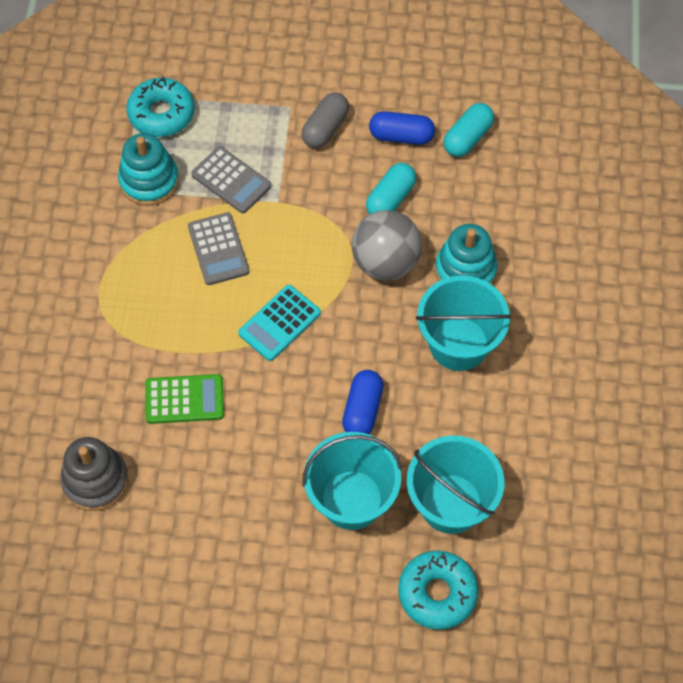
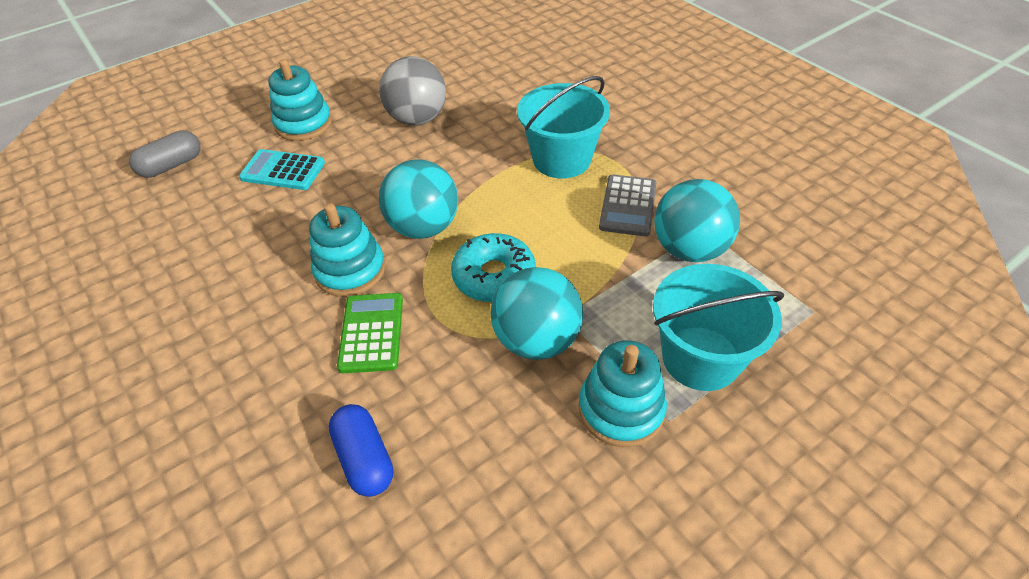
blue capsule: [342,370,384,434] [369,111,435,145] = 2 -> [328,404,393,497] = 1
grey calculator: [188,212,250,285] [191,146,271,213] = 2 -> [599,174,656,236] = 1
grey stacking toy: [61,437,129,511] = 1 -> none = 0
turquoise ball: none = 0 -> [379,160,458,239] [490,267,583,360] [654,179,740,262] = 3
turquoise bucket: [302,432,402,530] [407,435,504,534] [416,275,511,371] = 3 -> [517,76,610,178] [653,264,784,391] = 2
turquoise capsule: [366,163,416,214] [443,103,494,157] = 2 -> none = 0
turquoise donut: [126,77,195,137] [398,551,479,630] = 2 -> [451,233,536,302] = 1
turquoise stacking toy: [118,133,179,206] [435,224,498,285] = 2 -> [268,59,332,141] [309,203,385,297] [579,340,667,447] = 3

